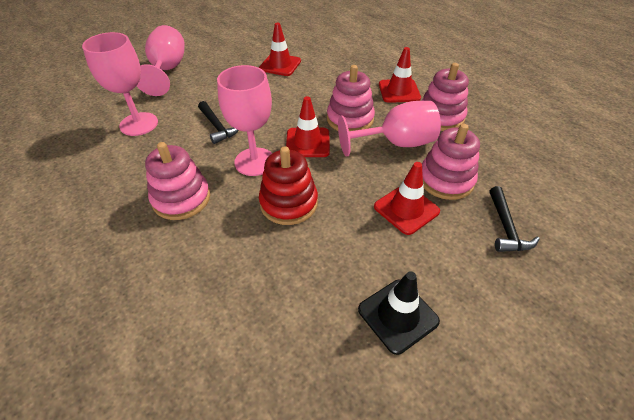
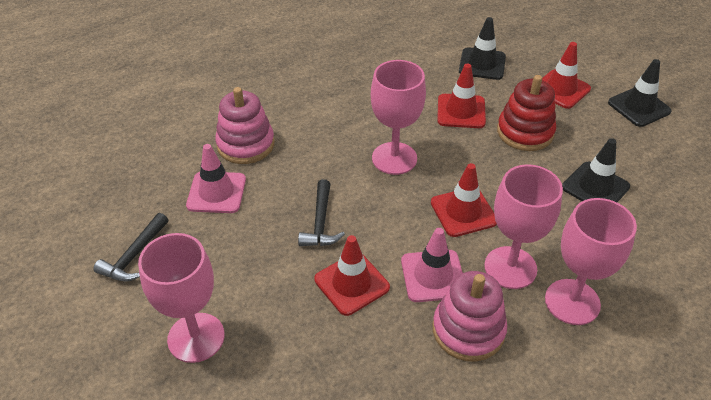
black traffic cone: [358,271,440,355] = 1 -> [459,17,506,80] [562,138,630,202] [608,59,672,127] = 3
pink stacking toy: [145,142,210,220] [327,65,375,131] [421,63,469,131] [422,124,480,200] = 4 -> [215,87,275,164] [433,271,507,362] = 2
pink traffic cone: none = 0 -> [186,144,246,213] [401,228,463,302] = 2

